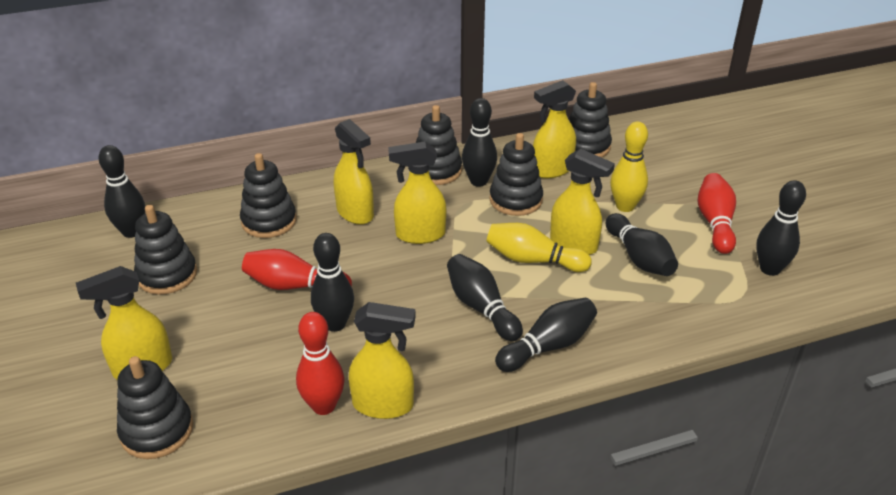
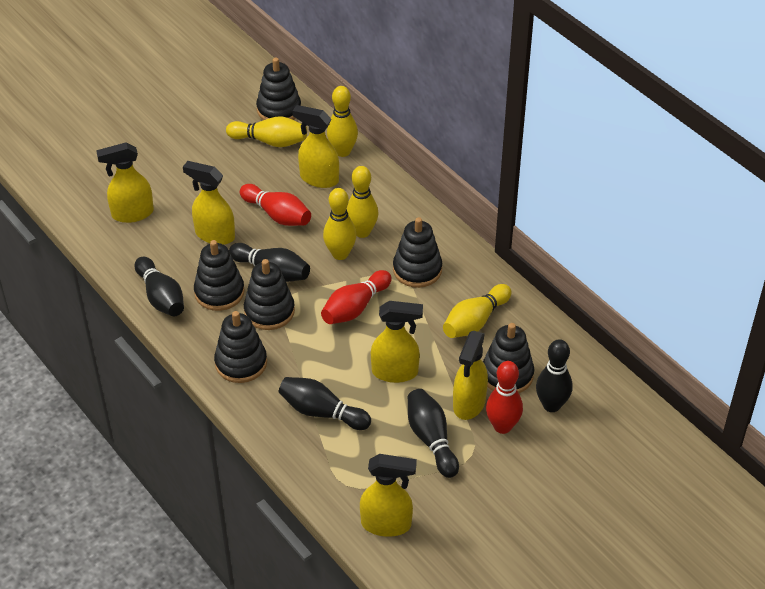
black bowling pin: [99,145,145,238] [311,233,354,332] [447,254,523,341] [462,98,497,187] [495,298,597,372] [606,213,678,276] [756,180,806,276] = 7 -> [134,257,184,316] [229,243,310,282] [278,377,371,430] [408,389,459,478] [536,339,572,412] = 5
yellow bowling pin: [486,223,592,272] [610,122,648,212] = 2 -> [226,116,307,147] [323,188,356,260] [327,86,358,157] [347,166,378,238] [443,284,512,338] = 5

